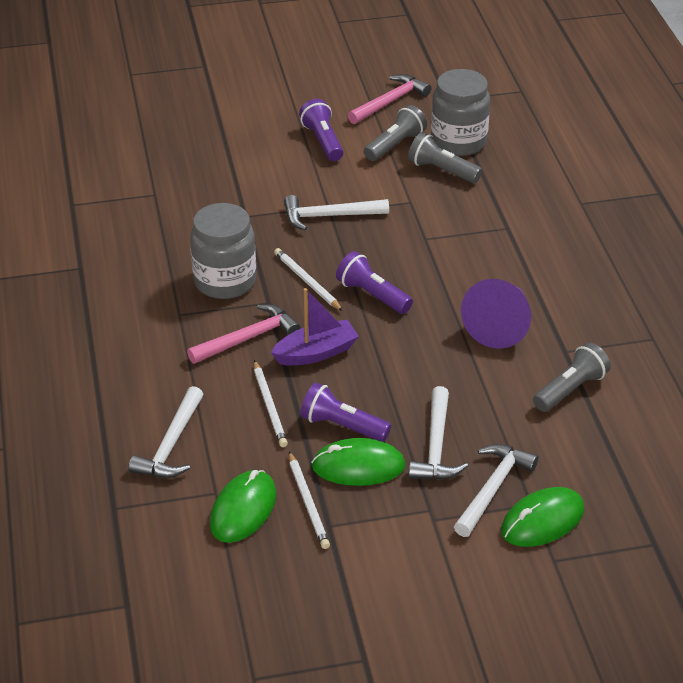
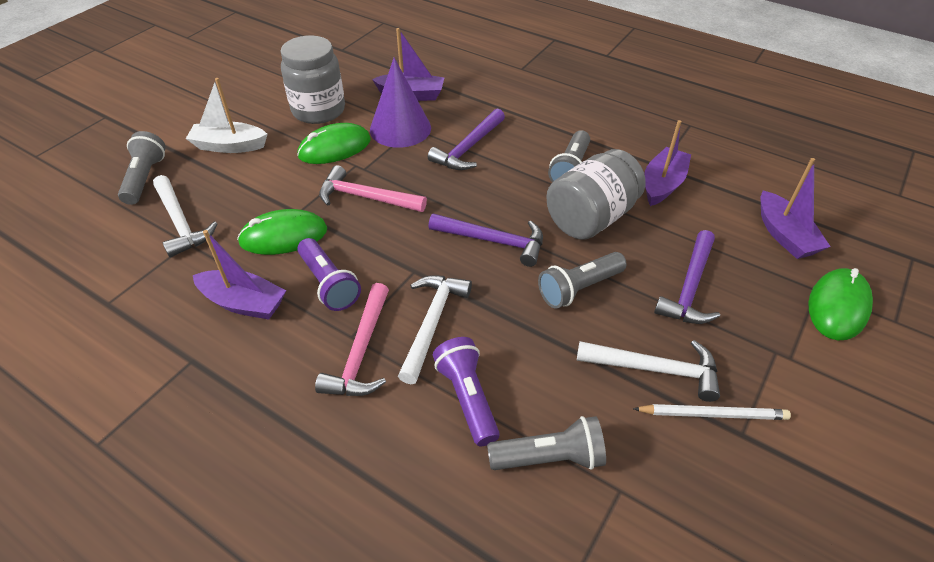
grey flashlight: [364,105,427,161] [408,132,482,183] [533,342,611,412] = 3 -> [118,131,166,205] [487,416,606,470] [538,252,627,309] [548,130,590,183] = 4
purple boat: [271,288,359,366] = 1 -> [193,230,286,320] [372,28,444,101] [644,120,691,206] [760,158,831,259] = 4
purple flashlight: [299,99,344,161] [300,382,391,442] [336,251,413,314] = 3 -> [297,238,361,311] [433,337,500,446] = 2
purple hammer: none = 0 -> [428,108,505,170] [428,213,543,267] [654,230,720,324] = 3
white boat: none = 0 -> [186,78,267,153] = 1
white hammer: [129,386,204,478] [284,195,389,230] [409,386,468,480] [454,444,538,537] = 4 -> [153,175,218,258] [398,275,472,384] [577,340,720,402] = 3
white pencil: [254,360,288,447] [274,248,343,311] [289,451,330,549] = 3 -> [633,404,791,420] = 1

